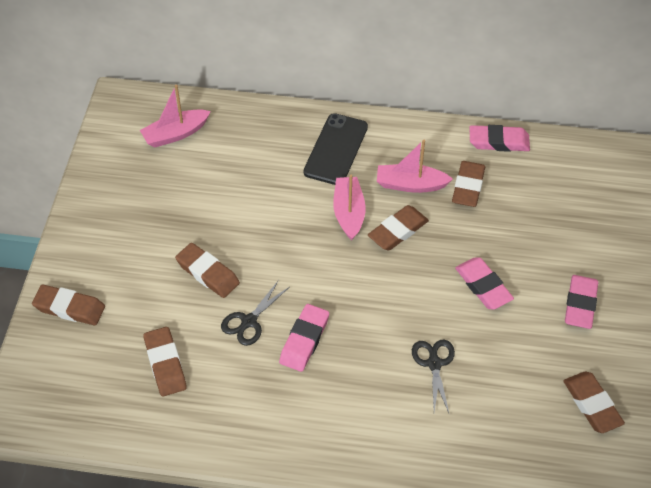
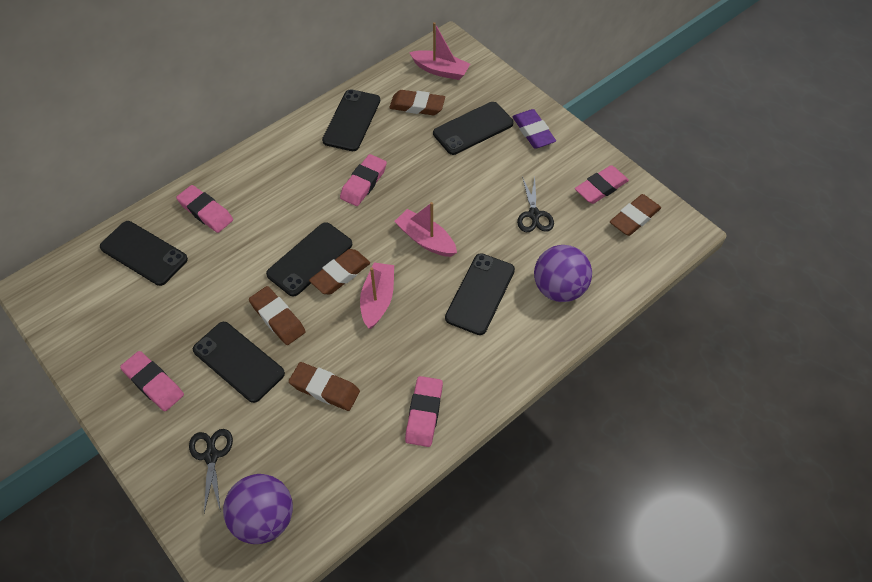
black phone: [304,113,368,185] = 1 -> [100,221,188,286] [193,322,285,403] [266,222,352,297] [322,89,380,151] [433,102,514,155] [445,253,515,335] = 6
brown eraser: [32,285,105,325] [143,327,187,396] [175,243,240,298] [368,205,429,251] [452,161,485,207] [563,371,625,433] = 6 -> [249,286,306,345] [289,362,360,411] [309,249,370,295] [389,90,445,115] [610,194,661,236] = 5
pink eraser: [279,304,329,372] [455,257,514,310] [470,125,530,152] [565,275,599,329] = 4 -> [120,351,184,411] [176,185,233,233] [340,154,387,206] [405,376,443,447] [575,165,629,204] = 5
purple ball: none = 0 -> [223,474,293,544] [534,245,592,302] = 2
purple eraser: none = 0 -> [513,109,556,149] = 1

